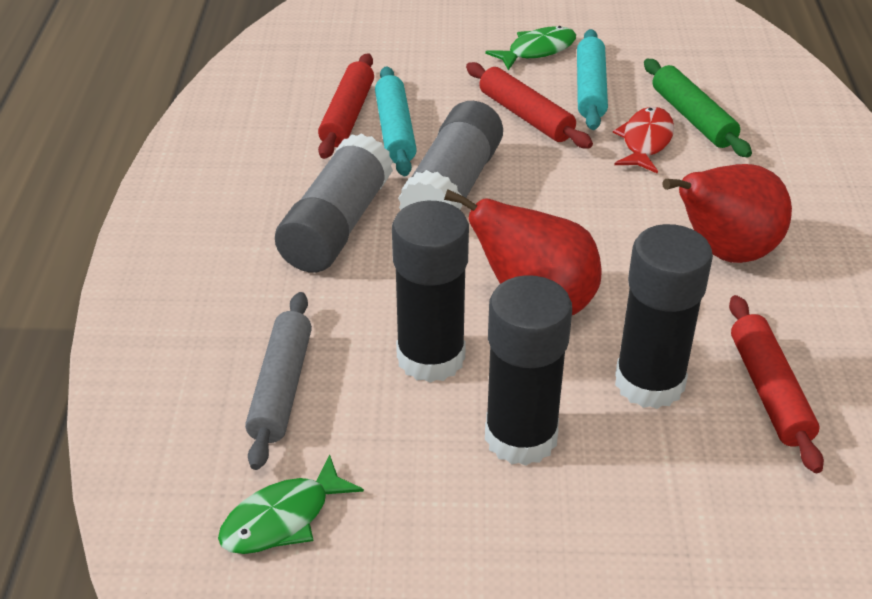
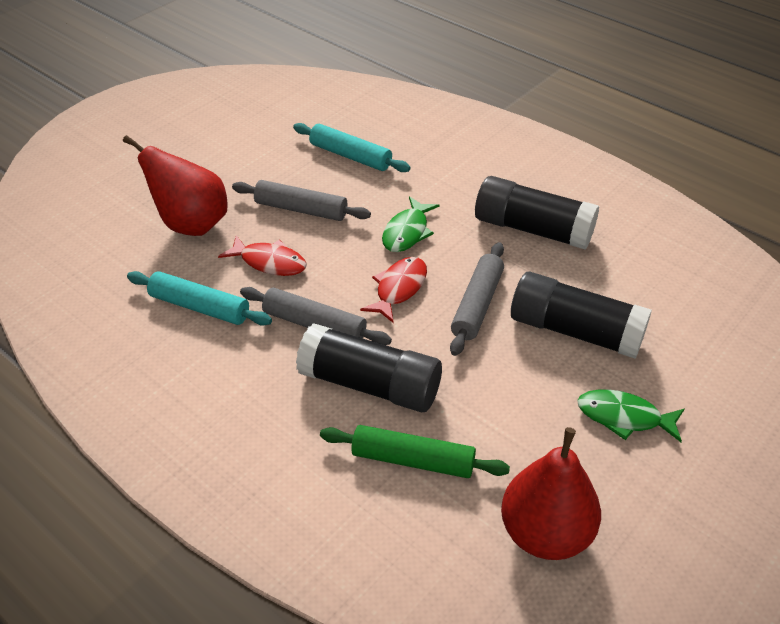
grey glue stick: [275,133,393,273] [398,101,503,210] = 2 -> none = 0
grey rolling pin: [245,292,312,470] = 1 -> [232,180,371,221] [240,287,392,345] [450,242,504,356] = 3
red fish: [613,107,674,174] = 1 -> [218,236,307,276] [360,257,427,323] = 2
red rolling pin: [318,53,374,159] [466,62,593,148] [729,295,824,473] = 3 -> none = 0

